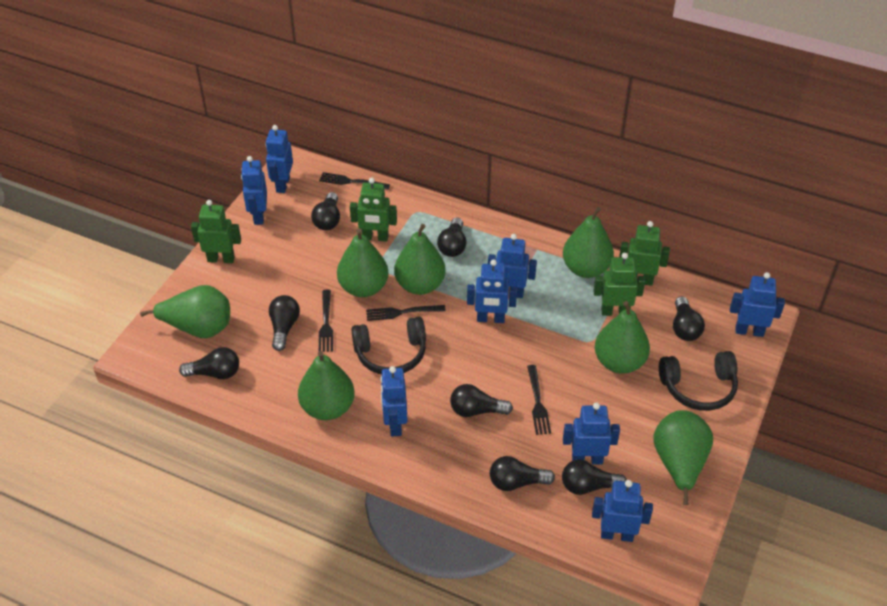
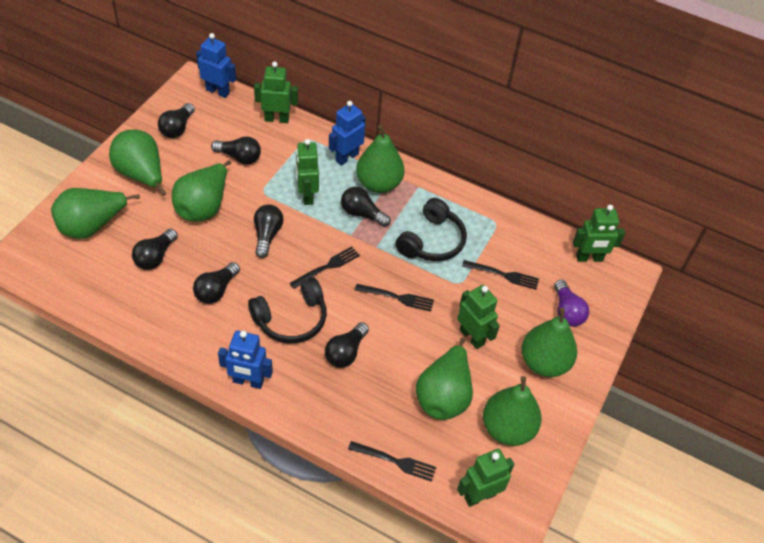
black light bulb: [179,347,239,379] [269,295,300,351] [311,192,340,230] [437,217,466,257] [450,384,513,417] [490,456,555,491] [562,460,627,495] [673,297,705,341] = 8 -> [132,229,178,270] [158,103,195,138] [193,262,240,304] [211,136,261,165] [254,204,284,258] [325,322,369,368] [341,187,391,227] = 7
blue robot: [241,156,267,225] [266,125,293,193] [380,366,407,436] [467,259,517,323] [488,234,537,298] [563,402,620,464] [592,480,653,542] [730,272,785,337] = 8 -> [196,33,236,98] [218,330,273,389] [329,101,366,166] = 3
green robot: [191,200,241,263] [350,178,397,242] [593,253,645,316] [619,221,670,286] = 4 -> [254,62,298,123] [296,139,319,205] [457,285,500,349] [457,449,514,507] [573,205,625,262] = 5
purple light bulb: none = 0 -> [554,280,589,327] = 1

